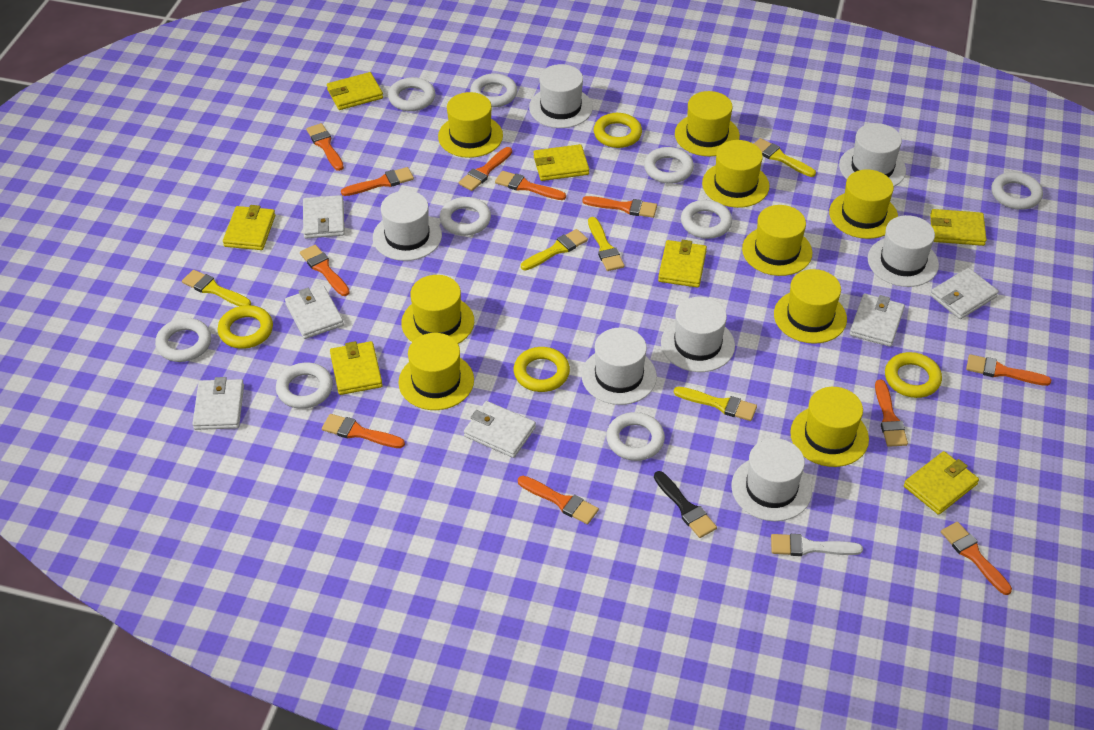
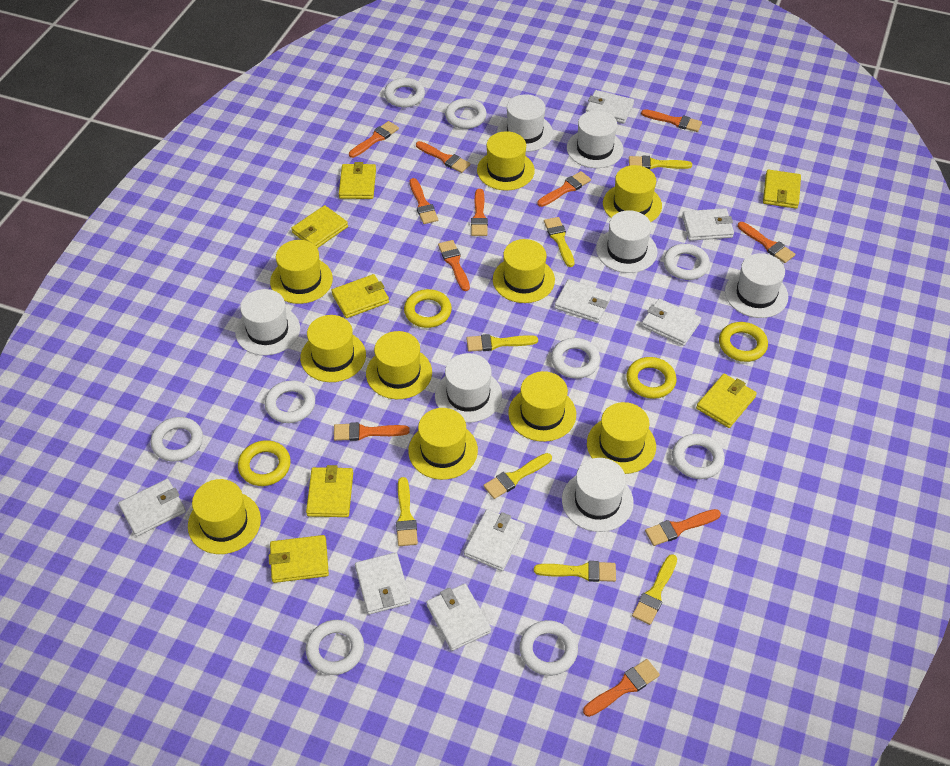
black brush: [654,471,717,538] = 1 -> none = 0
white brush: [771,534,863,556] = 1 -> none = 0
white wallet: [192,377,244,430] [285,285,344,339] [303,195,345,239] [464,401,536,458] [850,294,905,347] [930,268,999,319] = 6 -> [119,479,186,537] [355,552,411,614] [426,584,491,651] [464,509,525,571] [555,279,612,323] [585,90,634,124] [641,299,701,346] [682,208,734,241] = 8
yellow brush: [182,270,251,306] [521,229,588,270] [588,217,625,271] [674,387,757,421] [754,138,816,177] = 5 -> [396,477,418,546] [466,334,538,352] [483,453,552,499] [534,561,616,582] [544,217,574,267] [629,156,692,170] [632,554,677,625] = 7
yellow hat: [398,333,474,410] [401,275,474,344] [438,92,503,158] [675,91,740,156] [702,140,769,208] [742,205,812,276] [774,269,847,344] [790,387,869,467] [829,169,898,239] = 9 -> [188,479,261,554] [270,240,333,304] [300,315,366,382] [366,331,432,399] [408,408,478,480] [477,131,535,191] [493,239,555,303] [508,371,576,442] [587,402,656,474] [603,165,662,222] = 10

